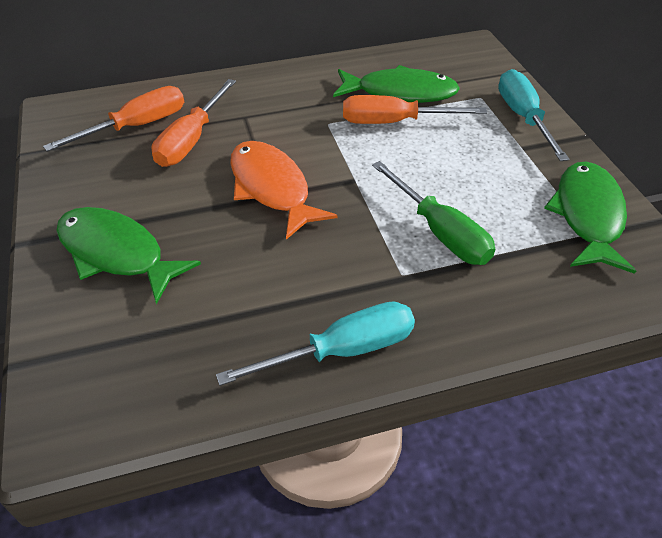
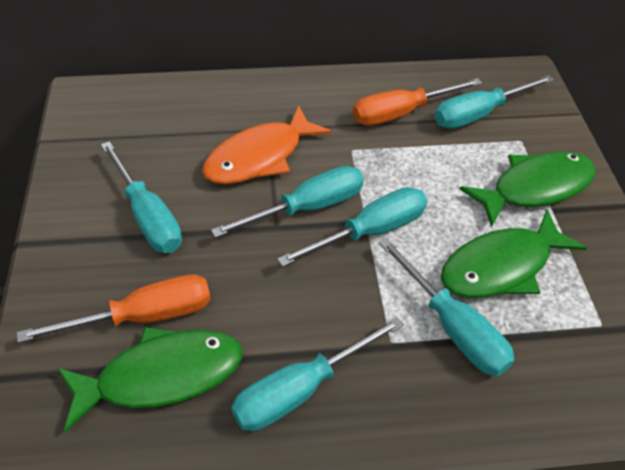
green screwdriver: [372,161,495,265] = 1 -> none = 0
orange screwdriver: [43,86,184,152] [152,79,236,167] [343,95,487,124] = 3 -> [17,274,211,343] [353,78,482,126] = 2
turquoise screwdriver: [216,301,415,386] [498,69,569,161] = 2 -> [101,141,182,253] [211,166,364,238] [231,317,404,431] [277,187,427,267] [379,238,514,376] [435,75,554,129] = 6

